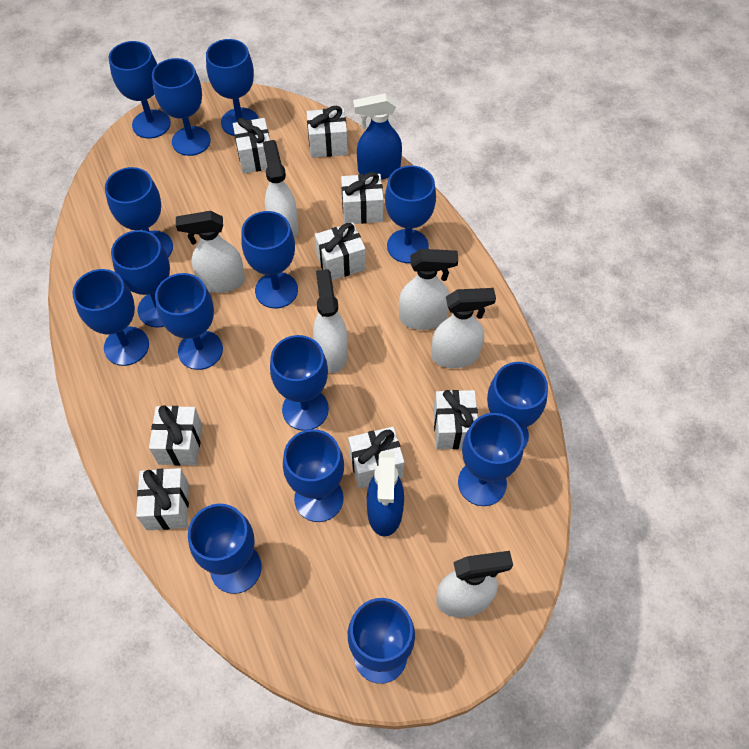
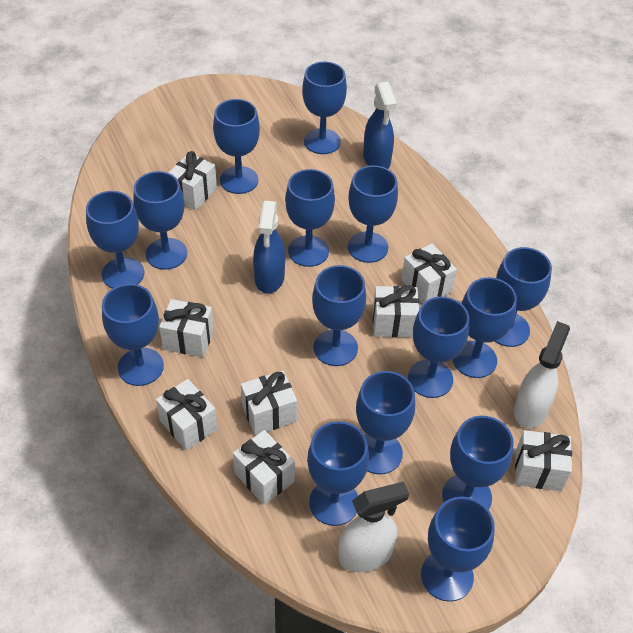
white spray bottle: [176,211,245,293] [263,140,298,240] [313,269,348,373] [399,249,458,330] [431,288,496,368] [436,551,513,618] = 6 -> [339,482,409,572] [514,321,570,428] = 2

